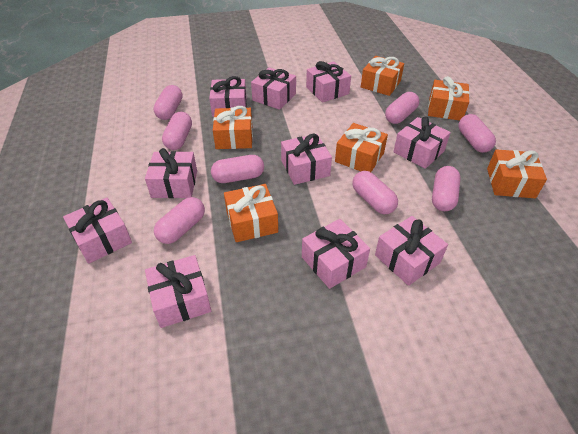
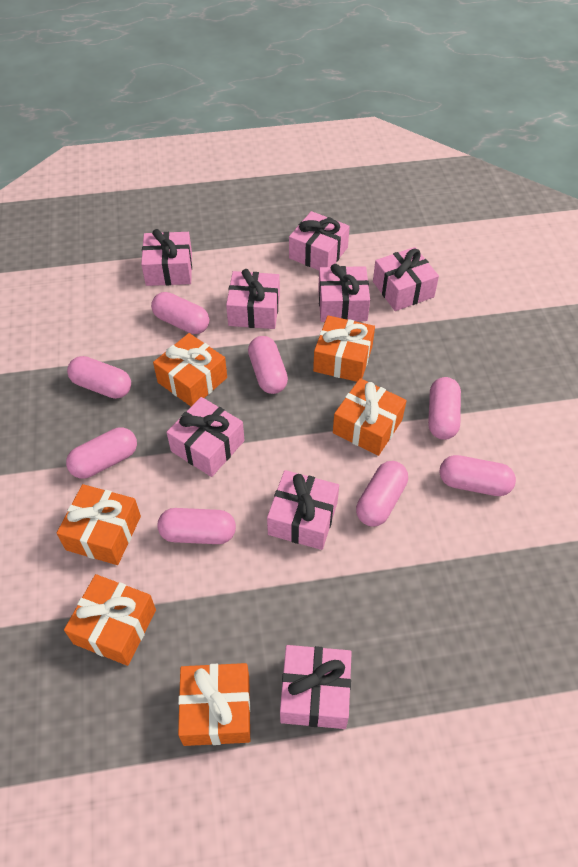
pink gift: [63,198,132,264] [145,148,197,198] [145,255,211,328] [209,76,247,117] [251,67,296,110] [281,134,332,185] [302,219,370,289] [306,61,351,103] [375,216,448,286] [394,117,451,169] = 10 -> [141,229,192,286] [167,397,244,477] [226,269,280,329] [267,470,339,550] [280,645,352,729] [289,211,350,270] [318,264,370,322] [373,247,439,311] = 8

